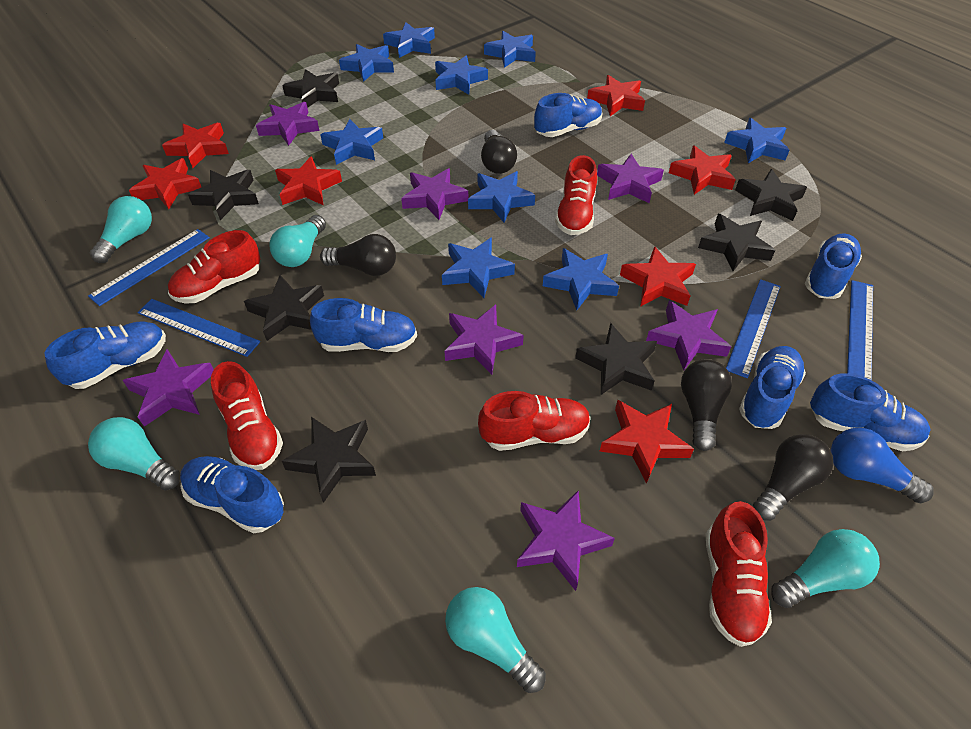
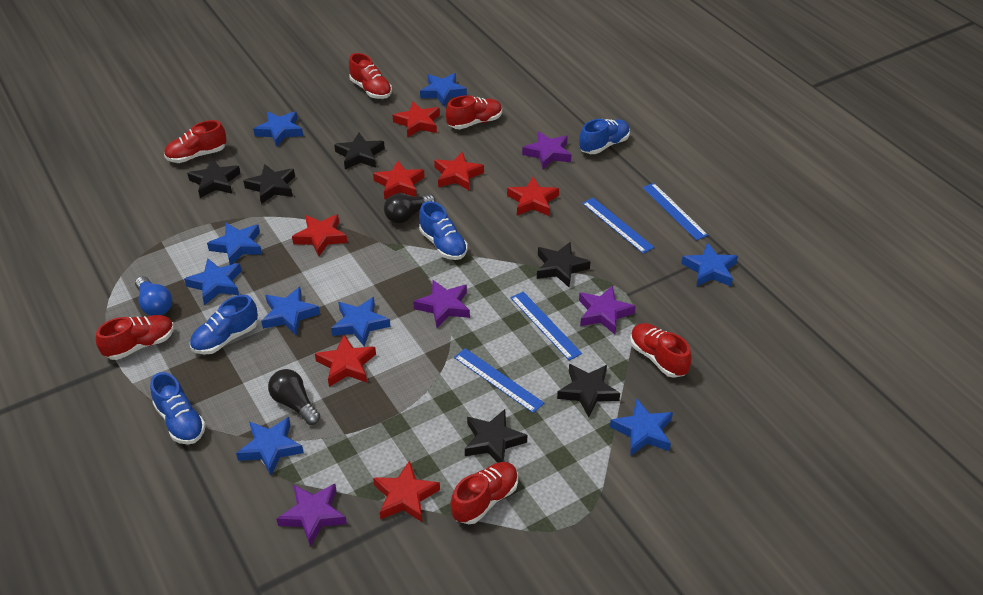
black light bulb: [320,234,396,276] [481,130,517,174] [681,359,732,451] [753,434,834,521] = 4 -> [268,369,320,425] [384,194,436,224] = 2
black star: [188,170,259,220] [244,275,324,341] [282,69,339,108] [282,417,376,503] [575,323,657,395] [698,214,775,271] [735,169,807,221] = 7 -> [187,158,241,198] [243,164,295,204] [334,133,385,169] [465,409,527,463] [537,242,591,287] [557,364,620,417] = 6
blue shoe: [45,321,166,389] [180,456,284,533] [310,298,417,352] [534,93,602,137] [739,346,806,429] [805,233,862,299] [810,373,931,451] = 7 -> [150,372,206,444] [190,295,258,355] [419,201,467,260] [579,119,630,154] = 4
purple star: [122,349,214,426] [256,102,320,146] [401,168,468,220] [445,305,524,375] [517,490,615,591] [597,154,664,203] [646,301,731,370] = 7 -> [276,484,347,547] [413,280,470,328] [522,131,571,169] [579,285,636,334] = 4
red shoe: [168,230,260,303] [211,361,283,470] [478,391,591,451] [555,155,597,235] [706,501,772,647] = 5 -> [96,315,174,360] [164,120,226,163] [349,53,392,99] [446,95,502,129] [450,462,518,524] [630,323,692,378] = 6
turquoise light bulb: [88,417,180,490] [90,196,152,263] [269,215,326,267] [445,587,546,693] [771,529,880,608] = 5 -> none = 0

